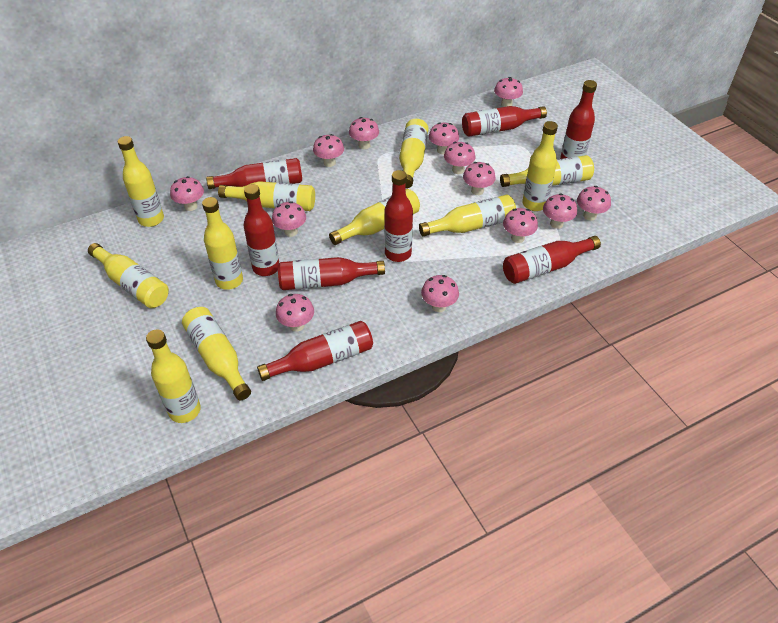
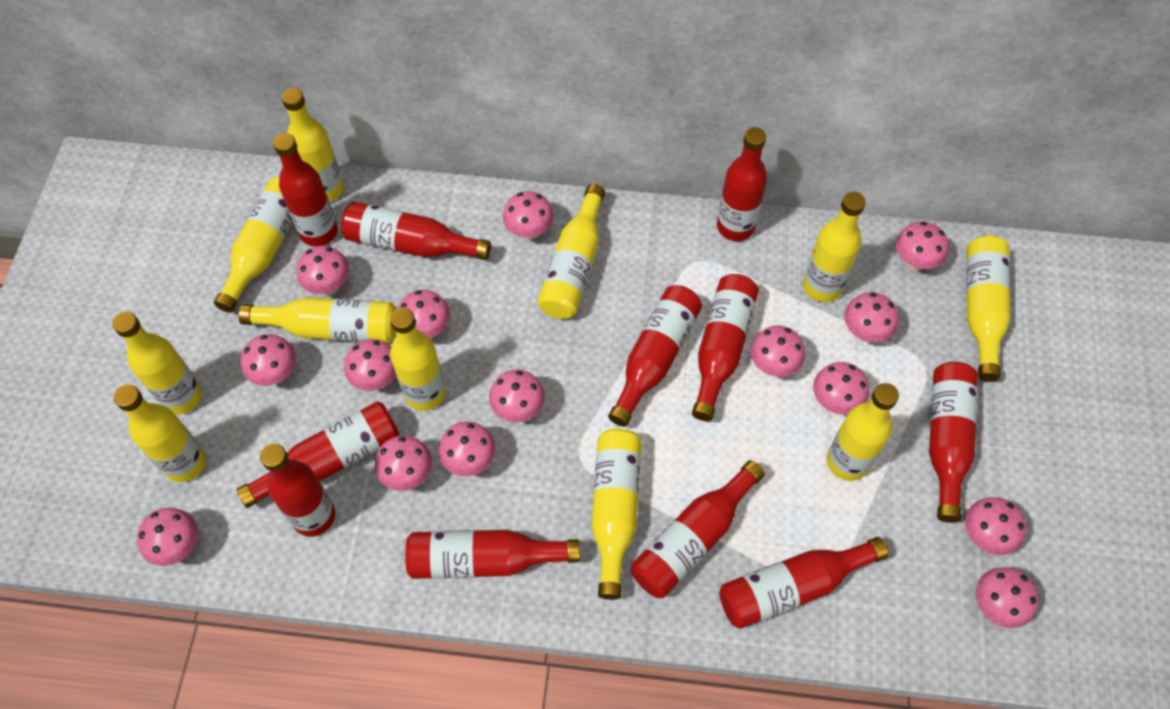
pink mushroom: [170,176,204,211] [272,201,306,237] [276,294,314,332] [313,134,344,167] [349,117,379,149] [421,275,459,312] [429,122,459,154] [444,142,475,174] [463,162,496,195] [494,77,523,107] [503,208,538,243] [543,193,577,229] [577,186,611,221] = 13 -> [137,508,198,566] [241,334,296,386] [296,246,349,295] [344,339,396,391] [375,435,432,491] [398,290,450,339] [438,422,496,476] [489,369,545,423] [503,191,554,240] [750,326,805,377] [813,362,869,415] [844,292,899,342] [896,222,949,271] [965,497,1026,555] [976,567,1039,628] = 15
red bottle: [206,158,302,189] [244,184,279,276] [257,321,373,381] [278,257,385,290] [384,170,413,262] [462,106,547,137] [503,236,601,284] [560,80,597,159] = 8 -> [236,402,399,508] [260,444,335,537] [273,133,338,247] [341,202,491,260] [405,530,580,579] [608,285,702,427] [631,460,765,598] [692,274,759,421] [717,127,767,241] [719,537,888,629] [929,362,978,523] = 11

